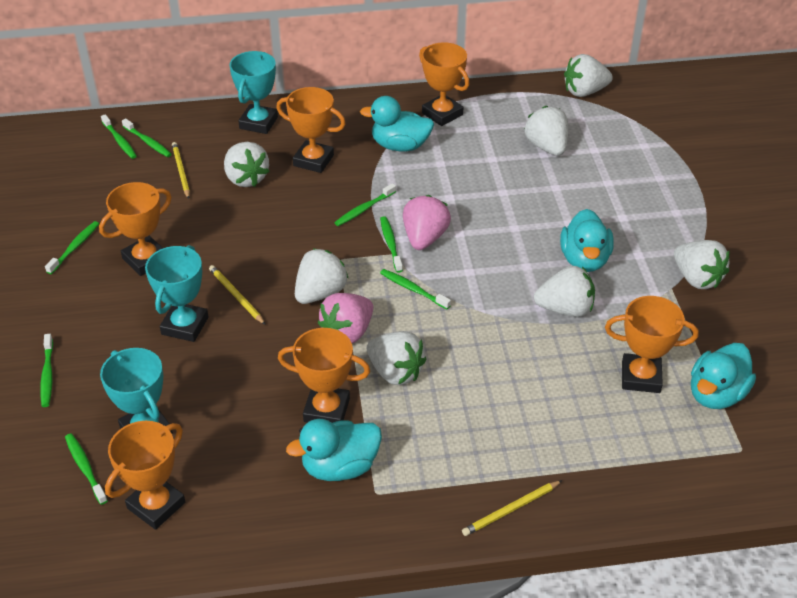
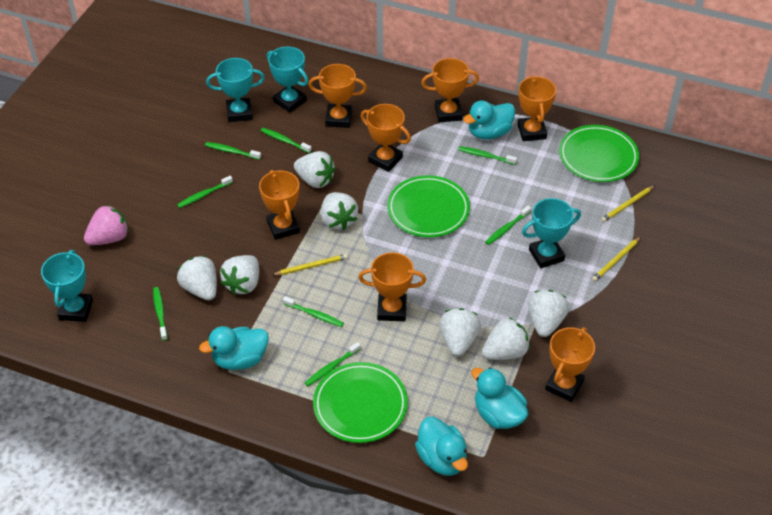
green plate: none = 0 -> [313,362,408,443] [387,175,470,237] [559,125,639,182] = 3
orange trophy: [99,182,171,276] [105,421,185,530] [276,87,346,173] [278,328,370,423] [419,42,469,126] [605,296,699,393] = 6 -> [259,170,300,240] [309,64,367,128] [358,252,426,321] [361,104,411,172] [421,58,479,122] [518,76,556,141] [545,327,595,402] = 7
pink strawberry: [318,293,373,343] [403,195,451,250] = 2 -> [84,205,129,245] = 1
turquoise trophy: [100,348,173,434] [145,245,209,342] [229,51,278,134] = 3 -> [41,250,93,322] [206,58,265,122] [267,47,308,113] [522,198,581,268] = 4

